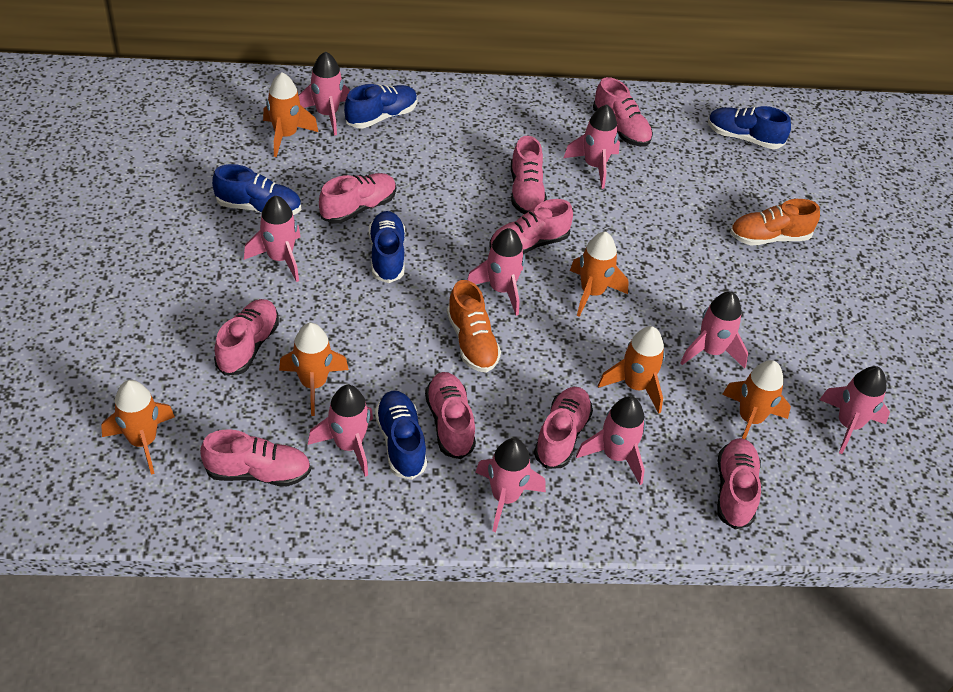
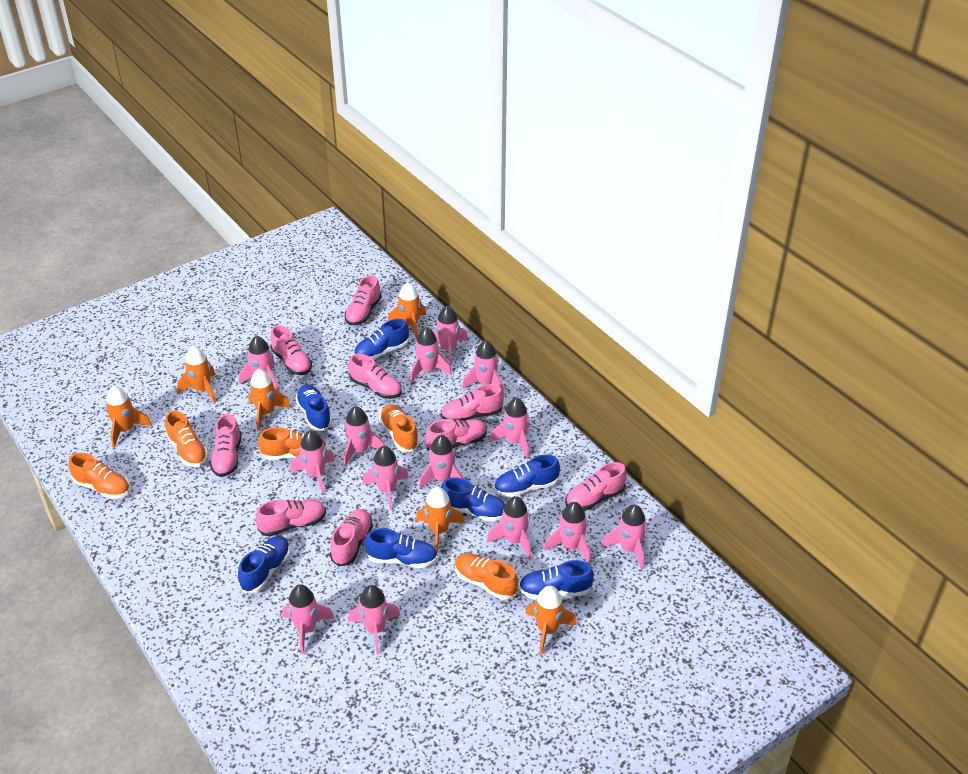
blue shoe: [212,164,301,215] [344,84,418,129] [369,211,405,283] [375,391,427,480] [708,106,791,149] = 5 -> [238,536,290,593] [295,384,332,431] [354,319,409,360] [365,528,438,568] [441,477,505,522] [494,454,560,497] [519,560,594,600] = 7
orange shoe: [447,280,501,373] [730,199,820,245] = 2 -> [68,453,130,499] [165,411,208,467] [258,427,327,460] [379,404,419,452] [455,553,518,600] = 5
pink rocket: [244,195,301,282] [298,51,350,135] [308,385,373,477] [467,228,525,316] [475,438,546,532] [564,104,620,189] [576,396,646,485] [680,291,748,369] [819,366,890,454] = 9 -> [239,335,279,392] [282,584,334,654] [290,431,335,494] [343,406,384,467] [348,585,400,655] [362,446,409,510] [410,327,452,383] [419,435,464,489] [433,306,468,365] [462,340,504,395] [487,496,531,560] [490,398,530,459] [544,502,591,564] [602,504,647,570] = 14

